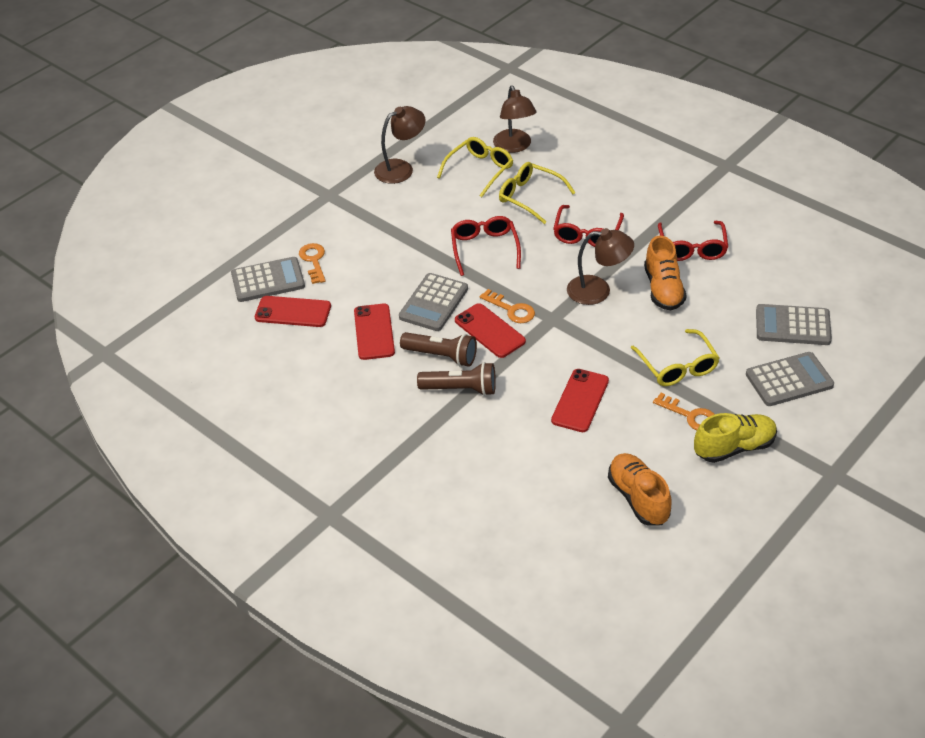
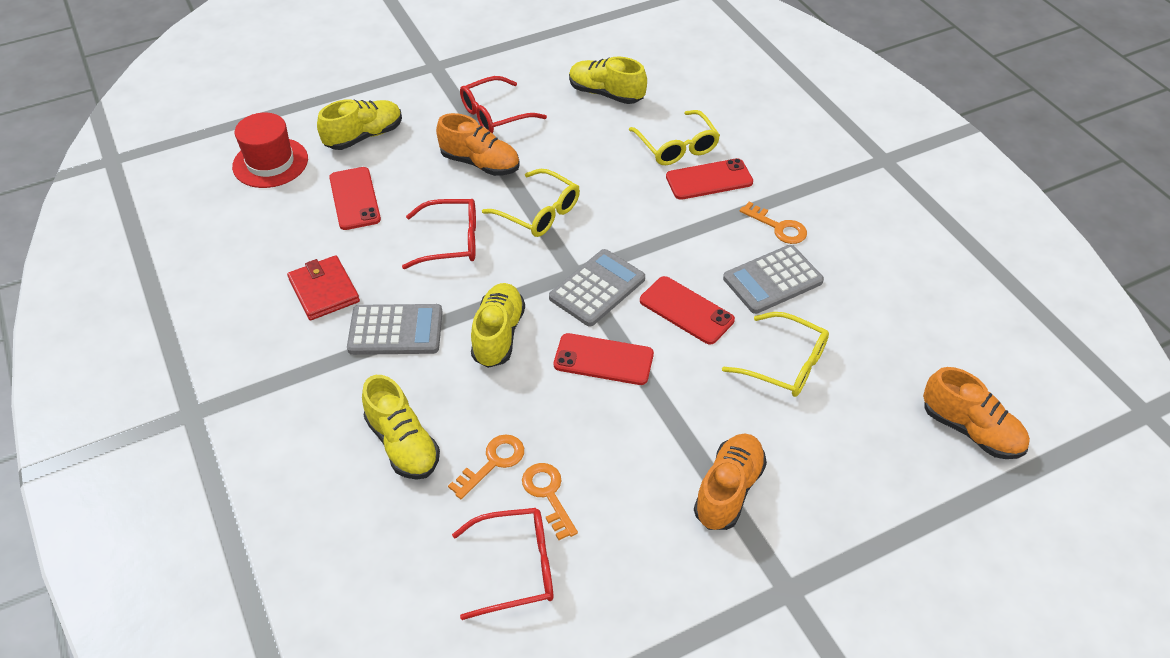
brown flashlight: [400,332,477,367] [417,362,496,396] = 2 -> none = 0
brown lamp: [374,106,426,184] [493,85,536,153] [567,228,634,305] = 3 -> none = 0
grey calculator: [231,257,305,302] [399,273,468,331] [746,352,834,406] [756,304,832,345] = 4 -> [347,304,443,355] [549,249,645,326] [723,245,824,314] = 3
orange shoe: [608,453,672,526] [644,236,687,310] = 2 -> [436,113,520,176] [694,433,767,530] [923,367,1030,459] = 3
red hat: none = 0 -> [232,113,308,188] = 1
red wallet: none = 0 -> [287,255,360,321] = 1
yellow shoe: [694,413,777,463] = 1 -> [317,99,402,150] [362,375,440,480] [471,283,525,368] [569,57,647,104] = 4

